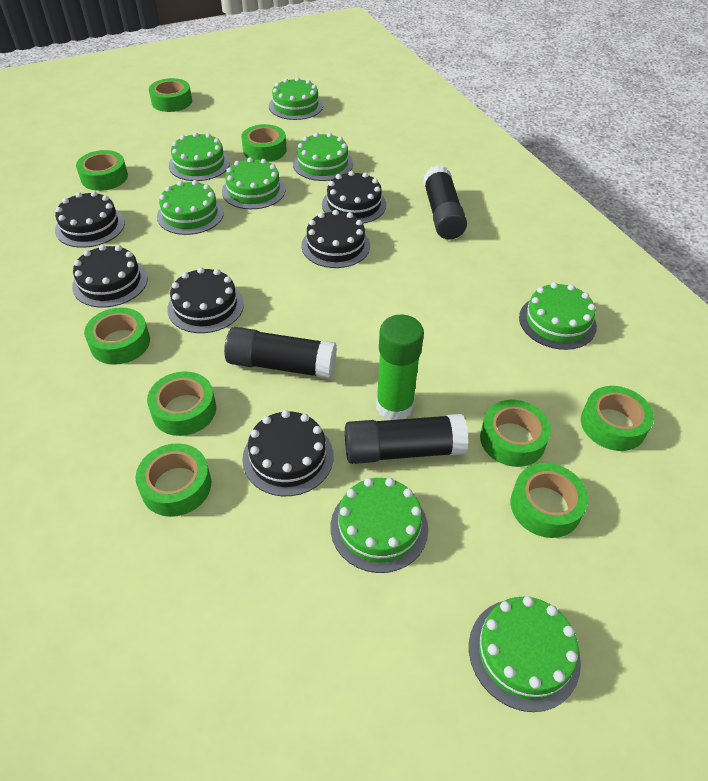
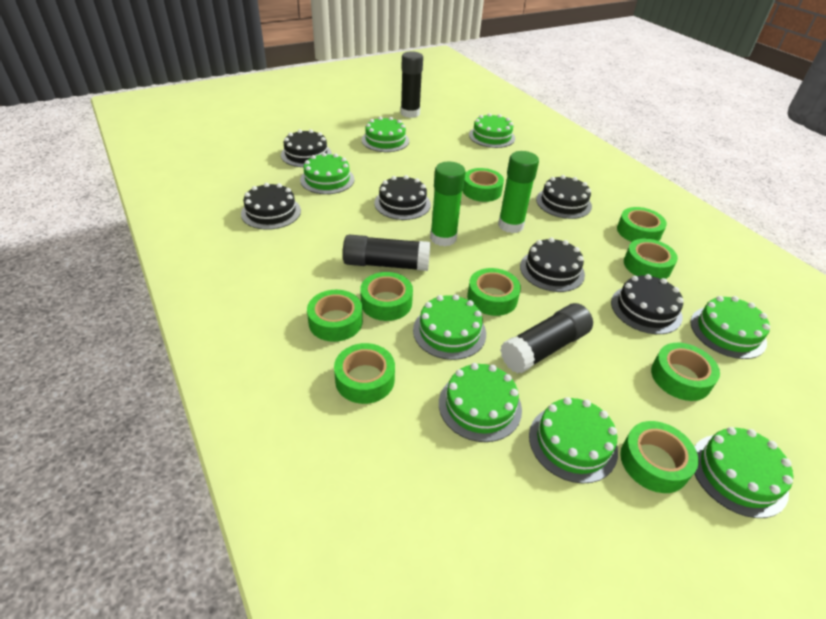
green glue stick: [376,315,424,420] = 1 -> [430,161,466,246] [498,151,539,233] = 2

